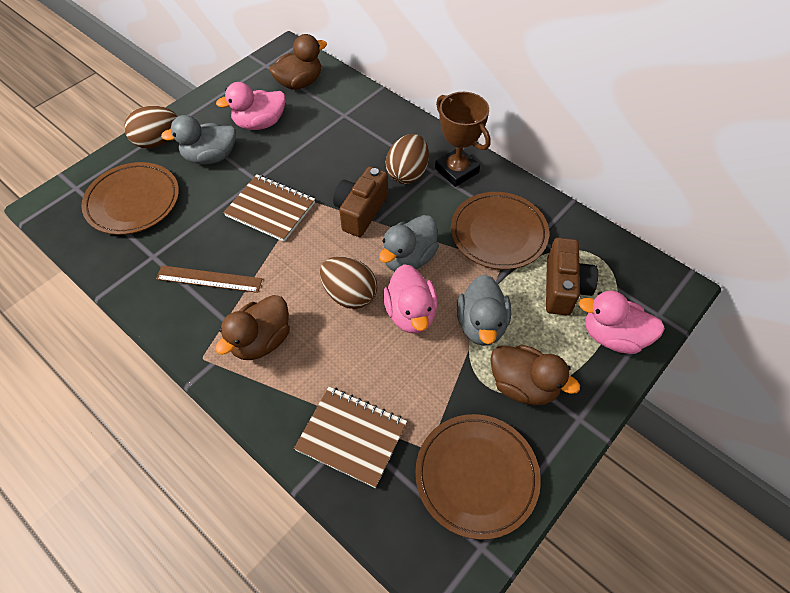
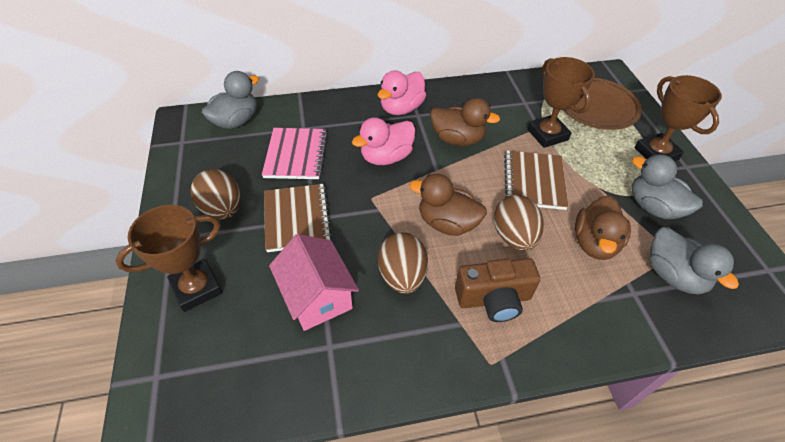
brown camera: [333,166,388,237] [546,238,598,316] = 2 -> [455,258,540,322] = 1
brown plate: [81,162,179,235] [415,414,541,540] [451,192,549,270] = 3 -> [564,78,642,130] = 1
brown ruler: [156,265,262,293] = 1 -> none = 0
brown trophy: [435,92,491,187] = 1 -> [115,205,222,312] [527,57,595,148] [634,75,722,161] = 3
pink duck: [216,82,285,130] [383,264,438,333] [579,291,665,354] = 3 -> [352,117,416,165] [378,70,426,115] = 2
pink house: none = 0 -> [269,234,359,331] = 1
pink notebook: none = 0 -> [262,128,328,179] = 1

